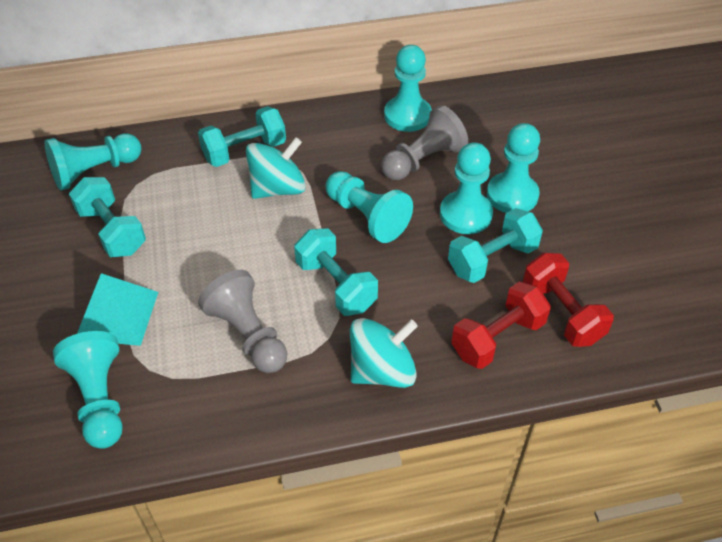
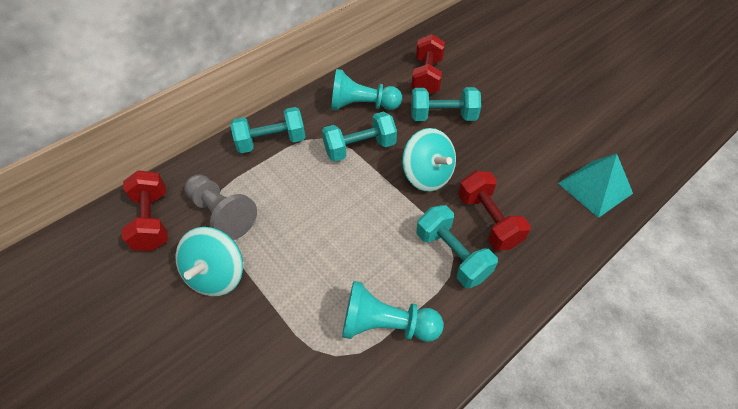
grey pawn: [198,270,287,373] [381,105,468,180] = 2 -> [184,174,257,240] = 1
red dumbbell: [451,282,551,369] [523,253,614,347] = 2 -> [122,170,168,251] [412,34,445,94] [458,171,531,250] = 3
turquoise pawn: [45,133,141,190] [53,331,123,449] [326,171,413,243] [384,45,432,132] [440,142,493,234] [487,123,540,213] = 6 -> [331,69,402,111] [342,281,444,342] = 2

